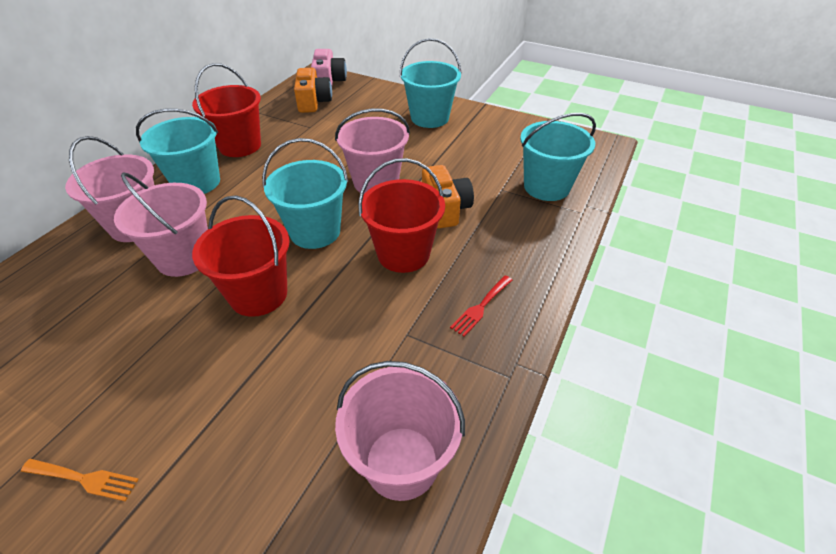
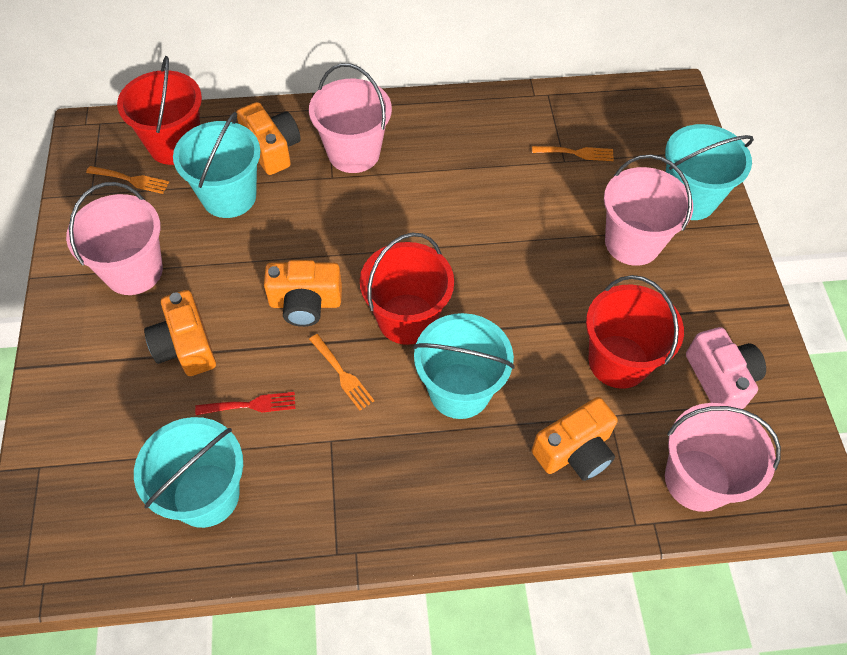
orange camera: [294,68,332,113] [422,165,474,228] = 2 -> [144,290,216,376] [236,102,301,175] [264,260,342,327] [532,397,618,481] = 4
orange fork: [21,459,139,502] = 1 -> [86,166,169,194] [309,334,374,411] [532,146,614,161] = 3

